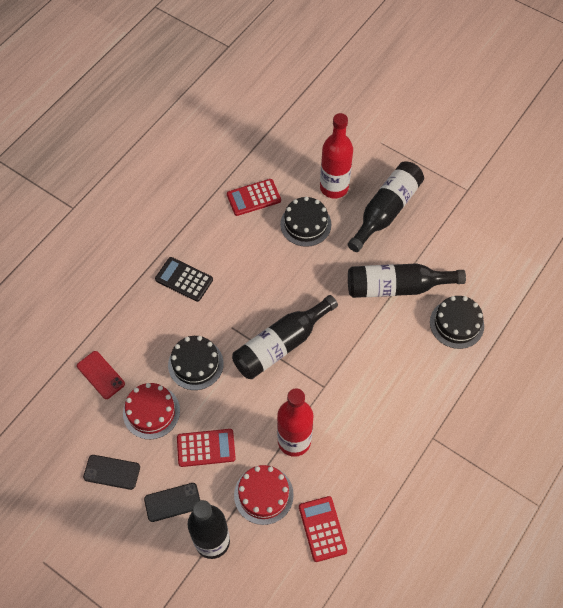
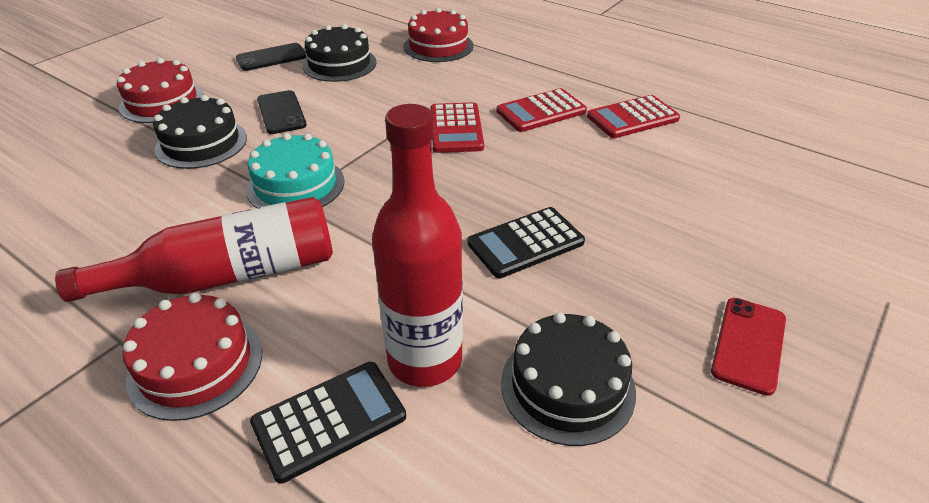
black bottle: [188,500,230,559] [232,295,338,379] [348,161,424,252] [348,263,466,298] = 4 -> none = 0
black calculator: [155,257,213,302] = 1 -> [250,362,406,484] [468,207,585,278] = 2
red cake: [123,383,180,439] [234,465,294,525] = 2 -> [117,58,204,123] [122,293,262,421] [404,8,474,62] = 3
turquoise cake: none = 0 -> [246,133,344,208] = 1

